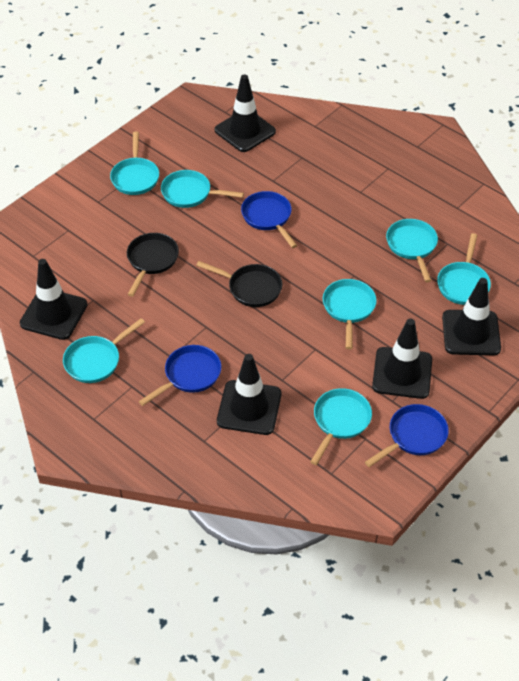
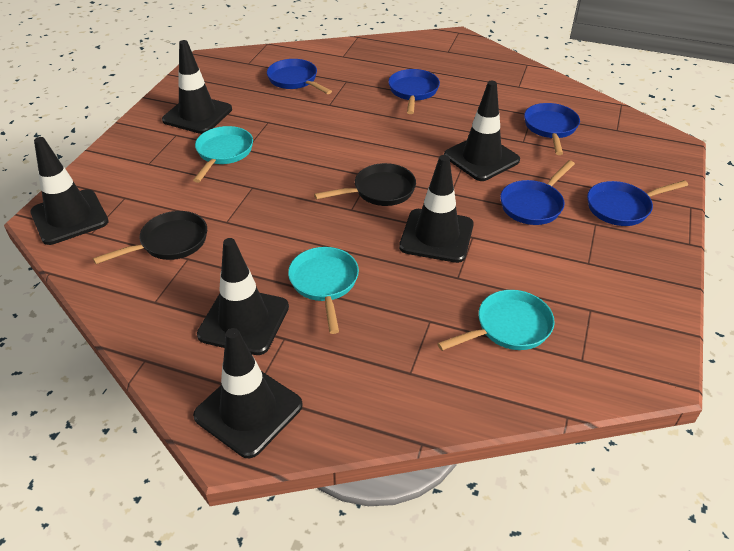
black traffic cone: [20,259,88,340] [215,74,276,152] [217,354,281,435] [372,319,432,399] [442,278,501,355] = 5 -> [30,137,109,245] [162,40,232,134] [193,328,303,458] [197,238,289,355] [399,155,474,263] [444,81,520,181] = 6
blue pan: [139,345,221,406] [241,191,297,248] [365,404,449,467] = 3 -> [267,59,332,94] [388,69,440,114] [500,160,575,225] [524,103,580,155] [587,180,688,226] = 5
turquoise pan: [63,318,145,383] [110,131,159,195] [161,170,244,208] [310,388,372,465] [323,279,377,349] [386,219,438,282] [437,233,491,305] = 7 -> [193,126,253,183] [288,247,359,334] [437,290,555,351] = 3

